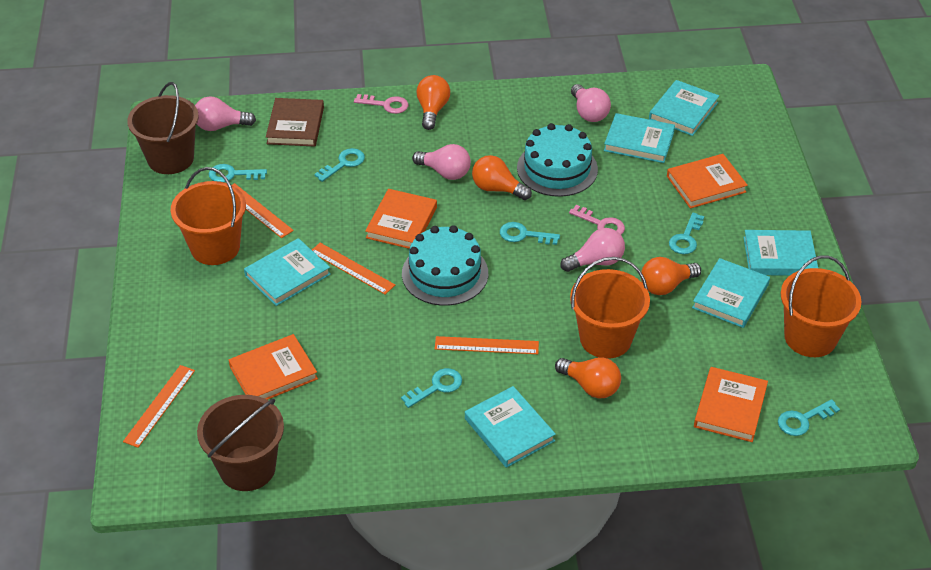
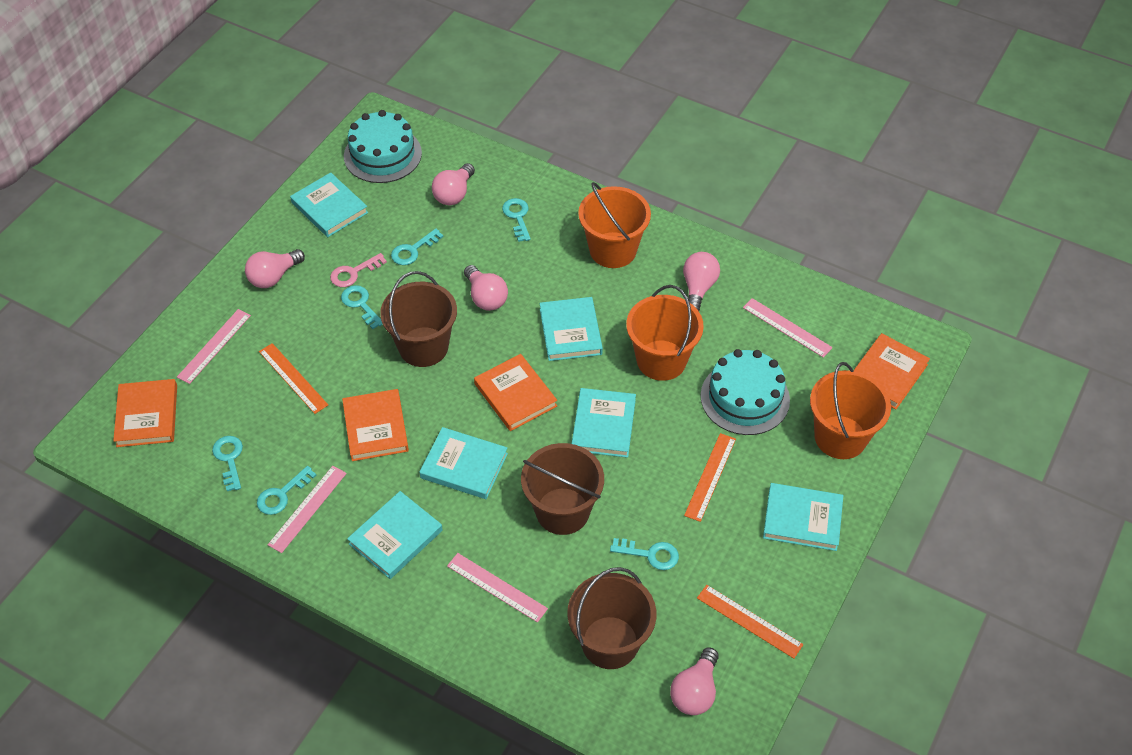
brown book: [266,98,324,147] = 1 -> none = 0
brown bucket: [127,82,199,174] [197,395,284,491] = 2 -> [380,271,457,367] [521,443,604,535] [567,567,656,669] = 3
orange light bulb: [416,75,450,130] [472,155,532,200] [555,357,621,398] [641,257,701,295] = 4 -> none = 0
orange ruler: [123,365,195,448] [232,183,294,238] [312,243,395,295] [435,336,539,354] = 4 -> [259,343,328,414] [684,433,736,522] [697,585,804,659] = 3
pink key: [354,94,408,114] [569,205,625,234] = 2 -> [330,253,387,287] = 1
pink light bulb: [195,96,256,131] [412,144,471,180] [560,228,625,272] [571,84,611,122] = 4 -> [245,249,305,288] [432,163,475,205] [464,265,508,311] [670,647,719,715] [683,252,720,311] = 5
pink ruler: none = 0 -> [177,309,251,384] [268,466,347,553] [447,553,548,623] [743,298,833,358] = 4

